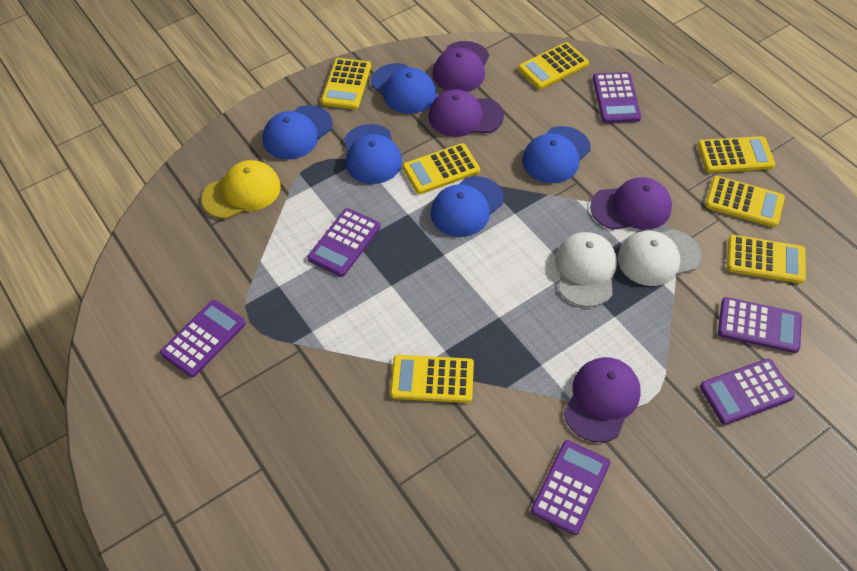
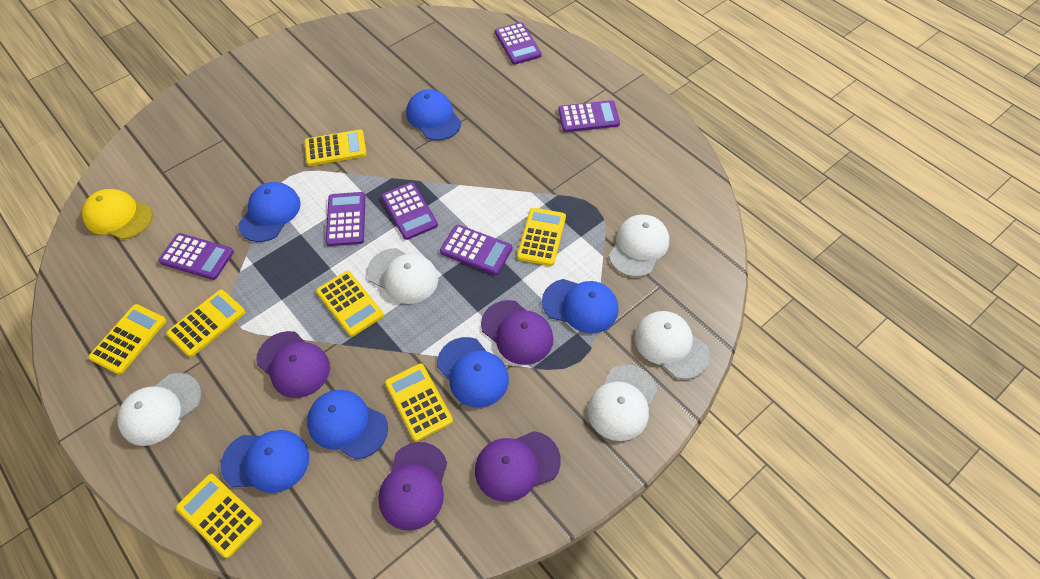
blue cap: [263,105,333,160] [344,124,402,184] [371,63,437,114] [431,176,504,237] [522,126,591,183] = 5 -> [221,430,309,493] [238,182,301,242] [307,390,388,459] [406,89,462,141] [437,337,509,408] [542,279,619,333] = 6
white cap: [555,232,617,307] [618,229,701,286] = 2 -> [117,373,202,446] [367,248,438,304] [588,365,657,441] [609,214,669,277] [634,311,710,379] = 5

